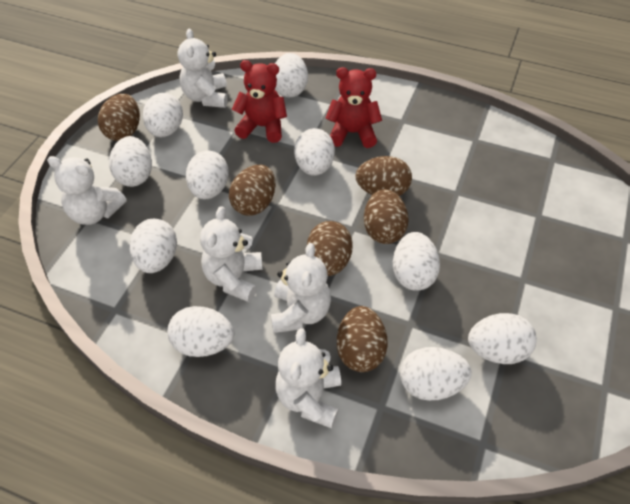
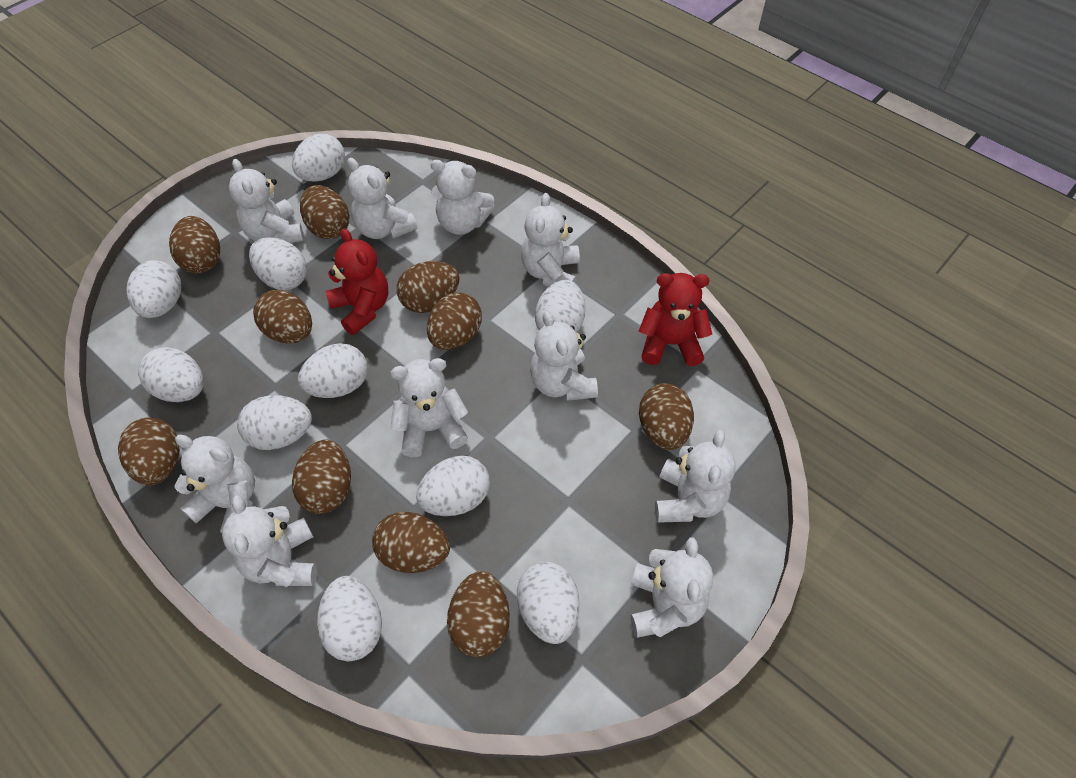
brown egg: [98,94,140,141] [229,165,276,216] [307,221,353,276] [337,306,388,372] [355,156,412,196] [364,189,409,244] = 6 -> [118,417,180,485] [169,216,220,273] [253,290,312,343] [292,440,351,514] [300,185,350,239] [372,512,450,573] [397,261,460,313] [427,292,482,350] [447,571,510,657] [639,383,694,450] = 10
white teddy bear: [47,156,126,225] [178,29,228,108] [200,206,263,302] [271,243,331,333] [275,328,341,428] = 5 -> [174,435,255,533] [222,495,317,587] [229,159,304,243] [347,158,417,239] [390,358,468,457] [431,160,494,235] [521,193,580,287] [530,311,598,401] [631,537,713,638] [655,430,736,523] = 10

